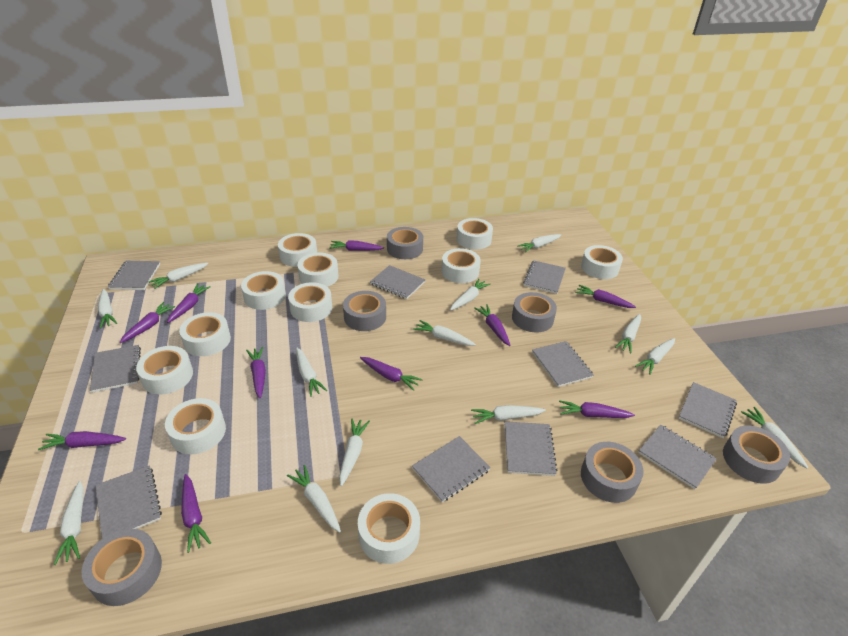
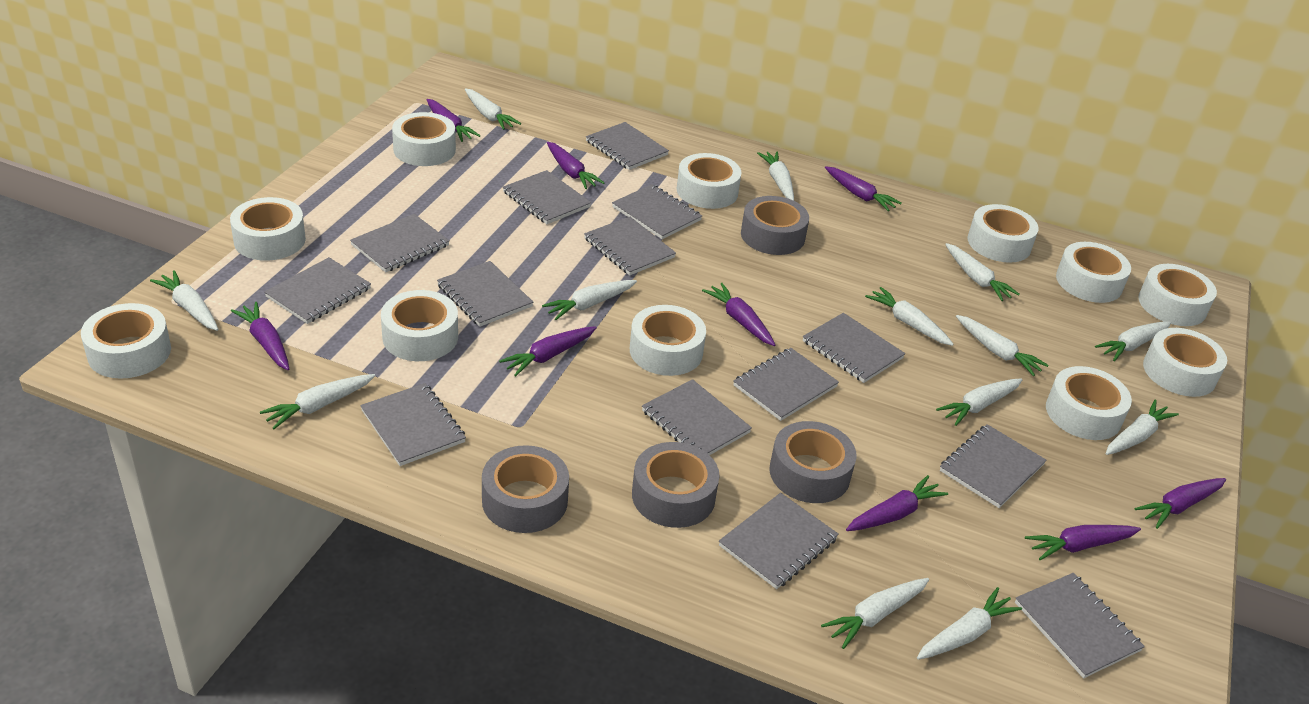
grey notebook: [90,345,141,393] [95,465,162,539] [108,261,160,290] [370,265,426,299] [412,436,491,502] [505,421,558,476] [523,260,566,294] [532,341,594,387] [638,424,717,489] [678,382,737,438] = 10 -> [264,257,371,324] [350,214,450,272] [360,383,466,466] [437,261,533,327] [503,170,591,224] [584,216,676,276] [586,122,669,170] [612,184,702,239] [642,379,752,455] [719,493,839,589] [733,348,839,421] [803,313,905,383] [940,424,1047,508] [1015,573,1145,678] = 14
grey tape: [82,528,162,606] [343,291,386,331] [387,227,423,259] [512,292,557,333] [581,442,644,503] [723,426,790,484] = 6 -> [482,445,569,533] [632,442,720,528] [741,196,809,255] [769,421,857,503] = 4
purple carrot: [38,431,126,450] [119,302,175,343] [167,284,211,323] [181,474,211,553] [246,347,266,398] [329,240,384,251] [360,357,423,391] [474,304,511,346] [559,400,635,418] [575,285,636,308] = 10 -> [231,302,289,370] [426,99,480,142] [499,326,597,376] [547,142,604,189] [702,283,776,346] [825,166,902,211] [846,475,948,531] [1025,525,1141,560] [1135,478,1226,529] = 9

